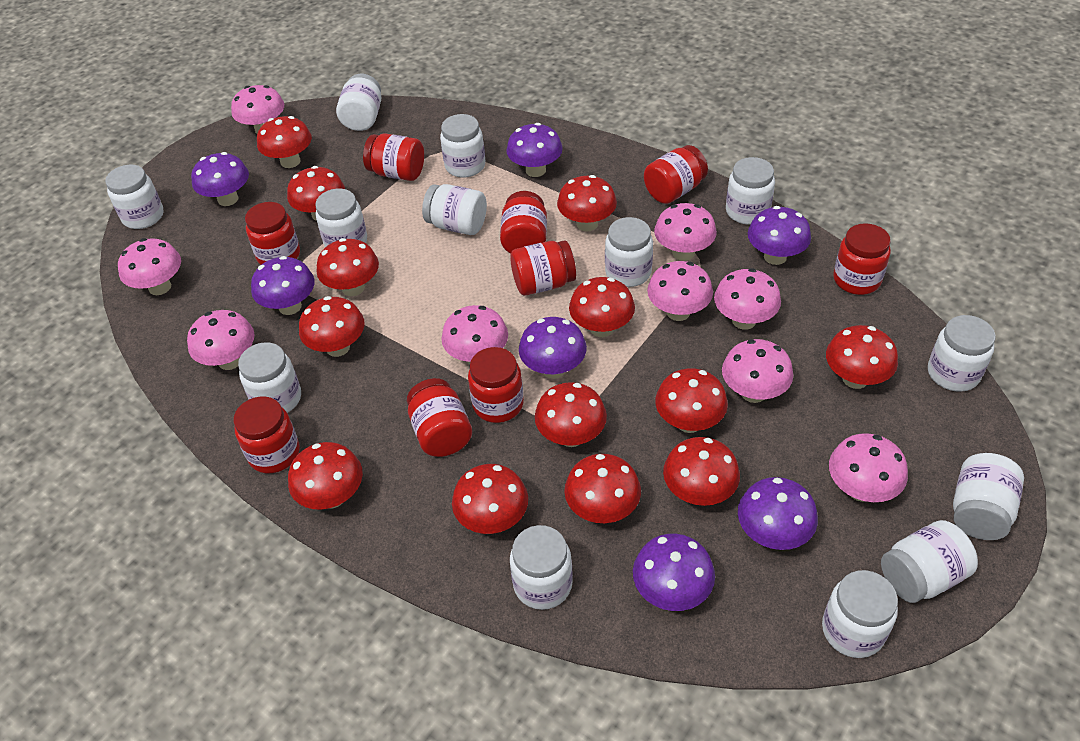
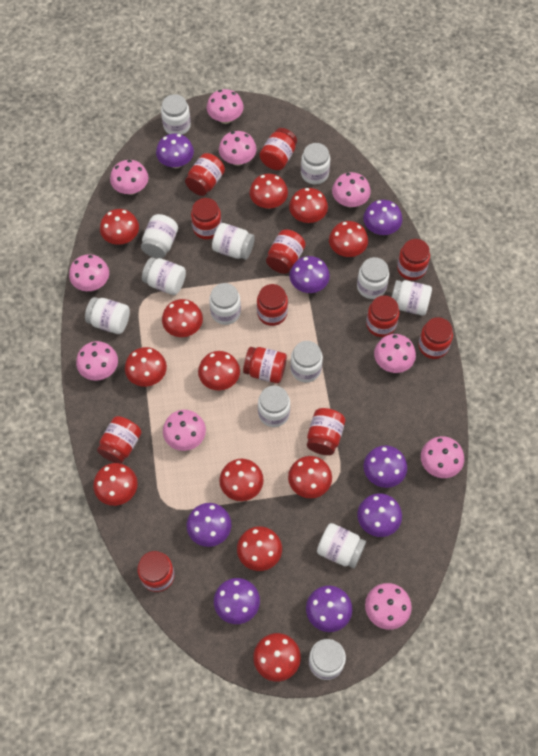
pink mushroom: [118,238,181,295] [187,310,254,370] [231,85,284,134] [441,305,508,364] [647,261,713,321] [654,203,717,261] [714,268,781,330] [722,339,793,403] [829,433,908,502] = 9 -> [69,254,109,291] [76,341,118,381] [110,160,149,195] [163,410,206,451] [207,89,243,124] [219,131,257,166] [332,172,371,207] [365,583,412,630] [374,334,416,373] [421,436,464,478] = 10
purple mushroom: [191,152,249,206] [251,256,315,315] [506,123,563,177] [519,317,587,379] [633,533,715,611] [738,477,818,550] [748,206,811,265] = 7 -> [156,134,194,168] [187,503,231,547] [214,578,260,624] [290,256,330,293] [306,586,353,632] [357,493,402,537] [363,200,402,235] [364,445,407,488] = 8
red jar: [233,396,300,473] [245,202,300,265] [363,133,424,181] [407,378,472,457] [468,347,524,423] [500,191,547,254] [510,240,576,295] [644,145,708,204] [833,223,891,295] = 9 -> [97,416,142,464] [137,551,175,592] [185,153,225,196] [191,198,222,240] [243,347,287,383] [257,284,288,326] [259,128,297,170] [266,229,306,274] [307,408,345,455] [366,295,400,337] [397,239,430,281] [418,317,453,359] = 12
red mushroom: [257,116,312,168] [287,166,345,221] [288,442,363,509] [299,296,365,357] [316,238,379,296] [452,464,528,534] [535,382,607,447] [557,175,617,231] [564,454,641,523] [569,277,635,337] [655,368,728,433] [663,437,740,506] [826,325,898,389] = 13 -> [93,463,138,506] [100,209,139,245] [125,347,167,387] [162,299,203,337] [198,351,240,390] [219,459,264,501] [237,526,282,571] [249,174,288,209] [253,633,301,681] [288,456,332,498] [289,188,328,223] [329,221,368,257] = 12

